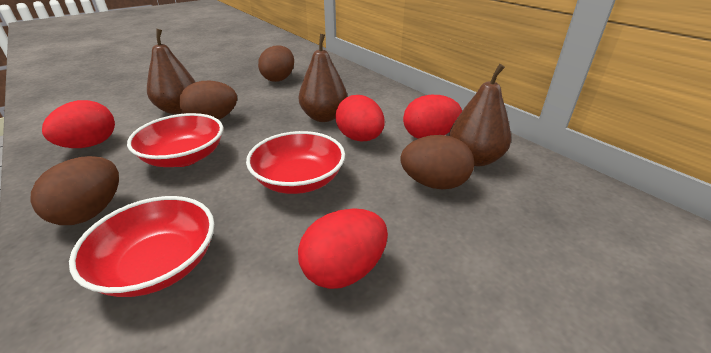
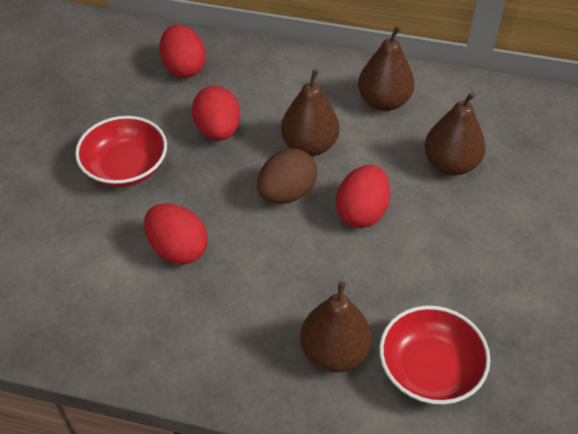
brown egg: [30,156,119,225] [179,81,237,120] [258,45,294,82] [401,135,474,189] = 4 -> [257,148,317,204] = 1
brown pear: [147,29,195,114] [299,34,347,122] [449,64,511,166] = 3 -> [281,69,340,156] [300,281,372,372] [358,26,415,111] [424,92,486,176] = 4
red bowl: [69,196,214,297] [127,113,223,167] [246,131,345,194] = 3 -> [75,116,167,187] [379,306,490,405] = 2

